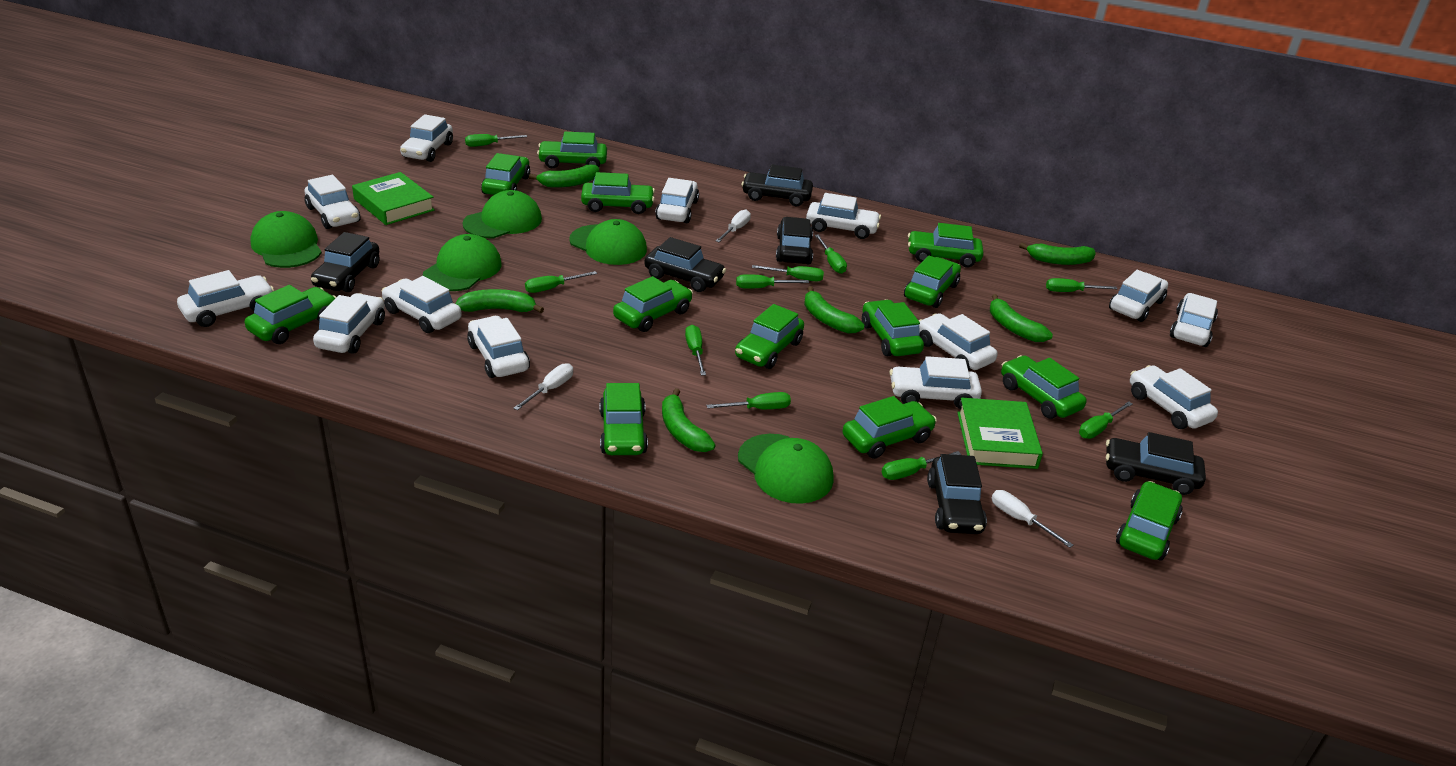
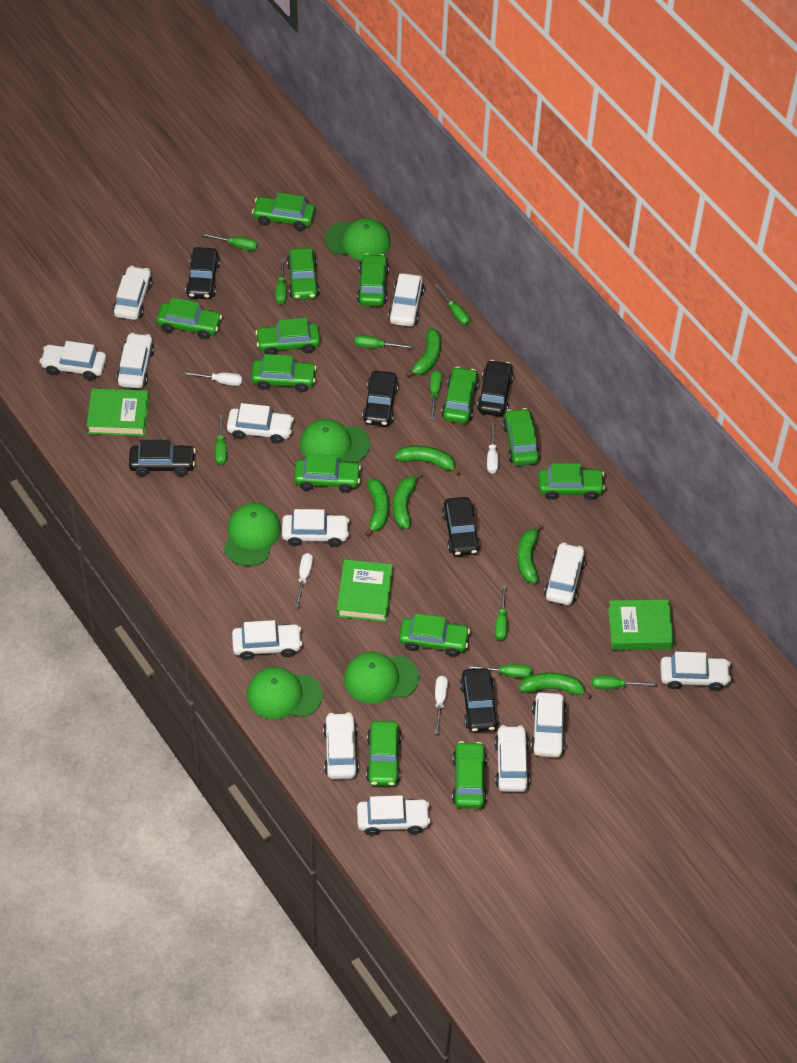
green book: [352,172,435,225] [957,398,1043,469] = 2 -> [87,388,149,436] [337,559,393,622] [608,600,674,650] = 3
green screwdriver: [465,134,527,147] [525,271,597,293] [685,325,706,376] [706,392,791,409] [736,274,809,289] [752,265,824,281] [815,234,847,274] [882,451,961,480] [1046,278,1117,292] [1079,401,1133,439] = 10 -> [202,233,258,251] [215,414,227,465] [275,258,287,304] [355,335,413,349] [430,370,442,420] [435,284,470,325] [468,664,532,678] [495,585,508,641] [592,676,656,689] = 9
white screwdriver: [513,363,573,410] [716,209,751,242] [991,490,1073,548] = 3 -> [184,372,243,386] [295,553,313,607] [435,676,448,734] [487,423,498,474] = 4

